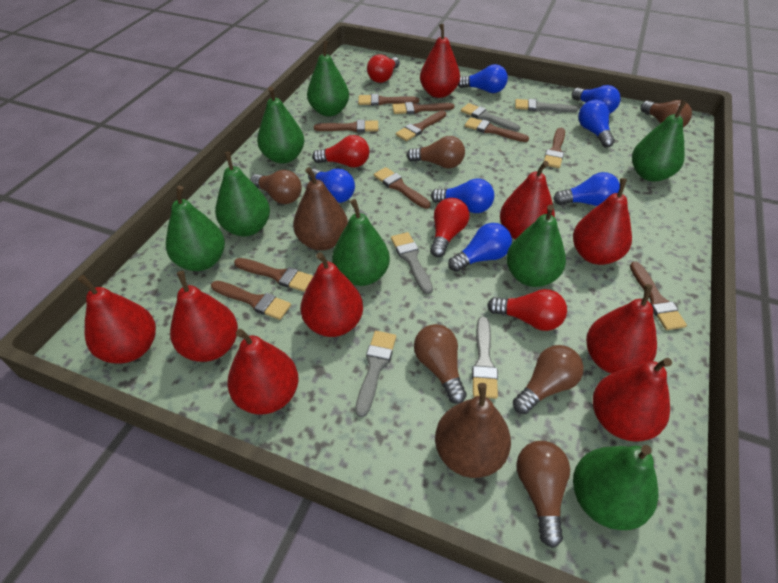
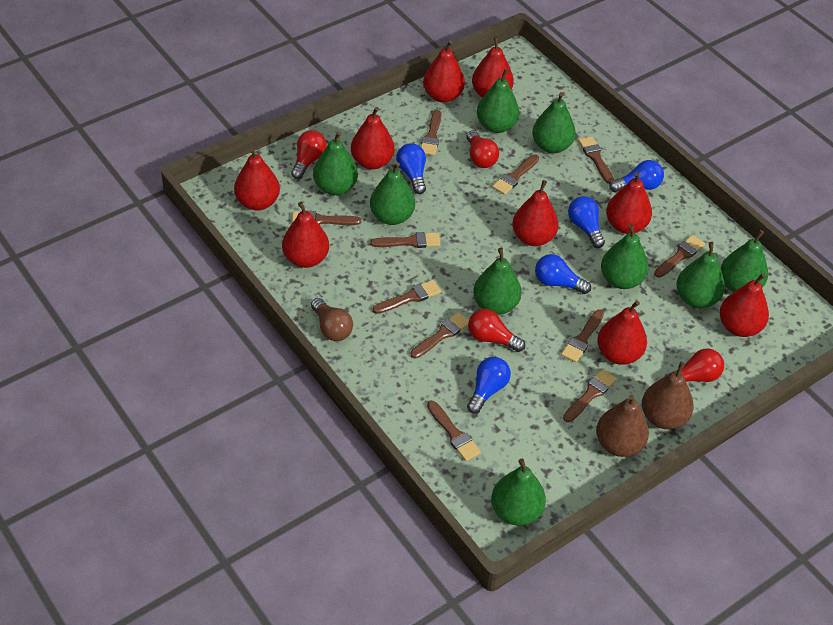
blue light bulb: [308,169,355,203] [431,178,494,213] [448,223,512,272] [458,64,508,93] [553,172,620,206] [572,85,621,113] [578,100,615,147] = 7 -> [396,143,426,194] [467,357,511,414] [535,254,591,294] [568,196,605,248] [609,160,664,193] = 5
brown brush: [211,281,291,320] [234,258,313,292] [314,120,378,132] [358,94,419,106] [374,167,431,209] [392,102,454,114] [396,111,446,141] [465,117,529,142] [544,128,565,168] [630,262,687,330] = 10 -> [292,211,361,225] [370,232,440,248] [373,280,441,314] [411,312,469,359] [421,110,441,156] [427,401,481,461] [492,154,539,195] [561,310,604,363] [563,369,617,422] [578,136,614,184] [654,235,705,278] = 11
brown light bulb: [250,170,302,204] [406,136,465,168] [414,324,467,404] [513,345,584,414] [516,441,570,548] [641,100,692,128] = 6 -> [311,298,353,341] = 1
green pear: [166,186,225,271] [215,152,270,237] [257,87,304,164] [307,41,349,117] [332,199,390,286] [506,204,566,287] [573,445,658,530] [632,100,687,182] = 8 -> [313,132,358,195] [370,162,415,225] [473,248,522,315] [477,69,519,133] [491,458,546,526] [532,92,576,153] [601,224,649,289] [677,242,725,308] [721,230,768,292] = 9
grey brush: [355,331,396,417] [391,232,433,294] [461,103,520,131] [472,316,498,399] [515,99,578,112] = 5 -> none = 0

